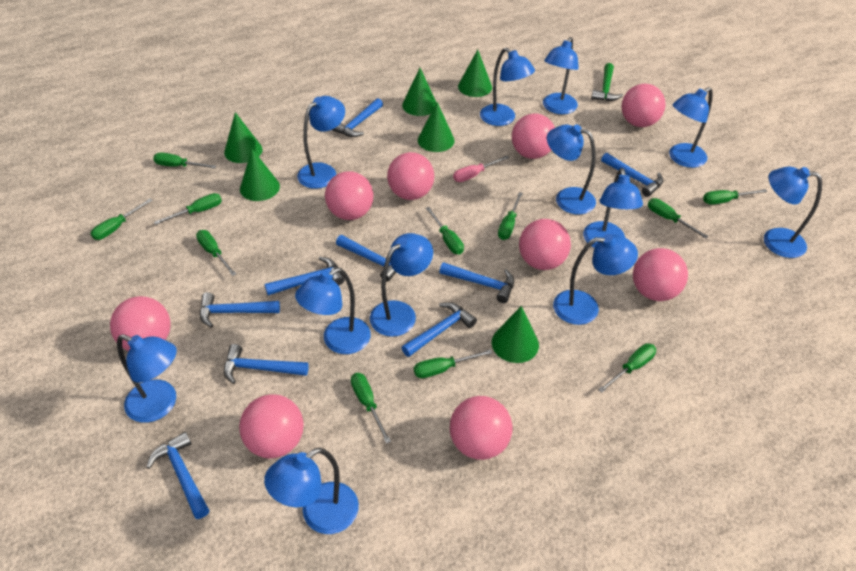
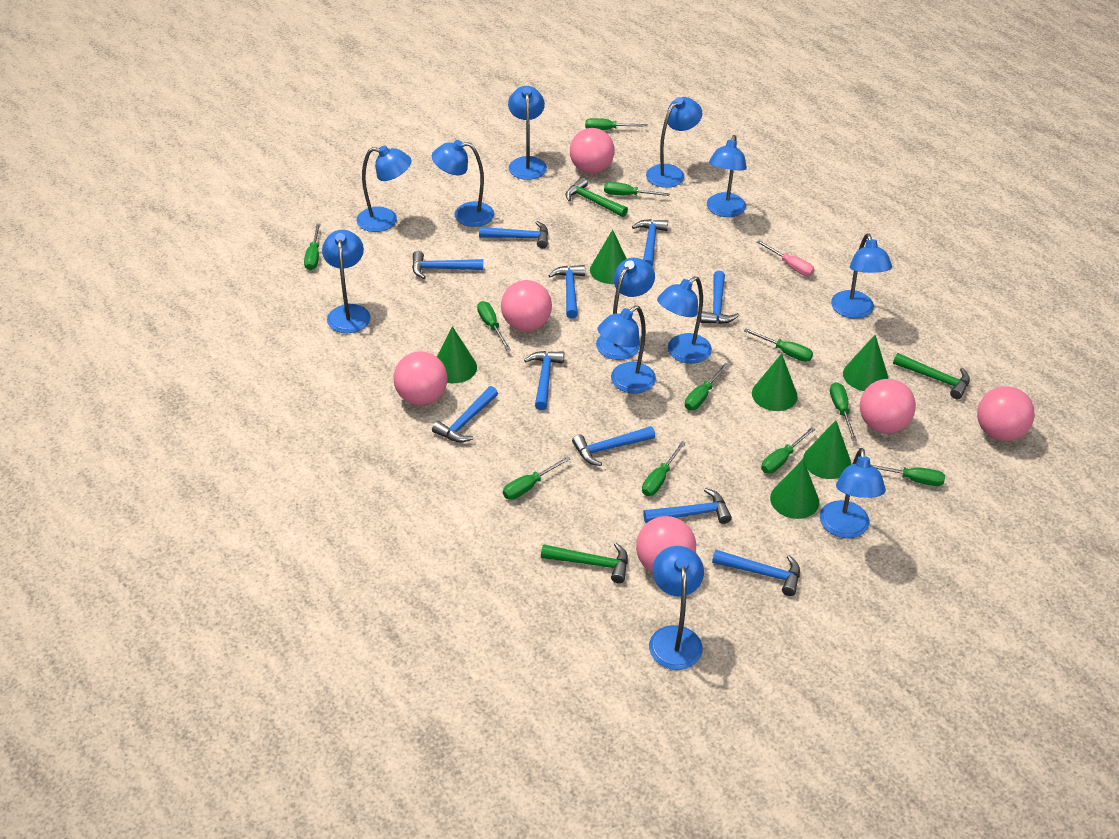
blue hammer: [146,432,209,519] [200,292,280,328] [224,344,309,384] [264,257,345,295] [332,98,383,137] [336,235,396,282] [401,302,477,357] [439,262,514,303] [601,153,663,197] = 9 -> [412,251,483,279] [432,386,498,442] [479,221,548,248] [524,351,564,410] [548,265,585,318] [572,426,655,466] [632,219,668,267] [643,488,732,524] [700,271,739,324] [712,550,800,596] = 10
green hammer: [591,63,623,101] = 1 -> [541,543,628,583] [566,177,628,217] [893,353,970,399] = 3
pink ball: [110,296,171,351] [239,394,304,458] [325,171,373,220] [387,152,434,200] [450,396,513,460] [512,113,555,159] [519,219,571,270] [621,84,666,127] [633,248,688,301] = 9 -> [394,351,447,405] [501,280,552,331] [570,128,614,174] [636,516,696,573] [860,379,916,433] [977,386,1035,441] = 6

